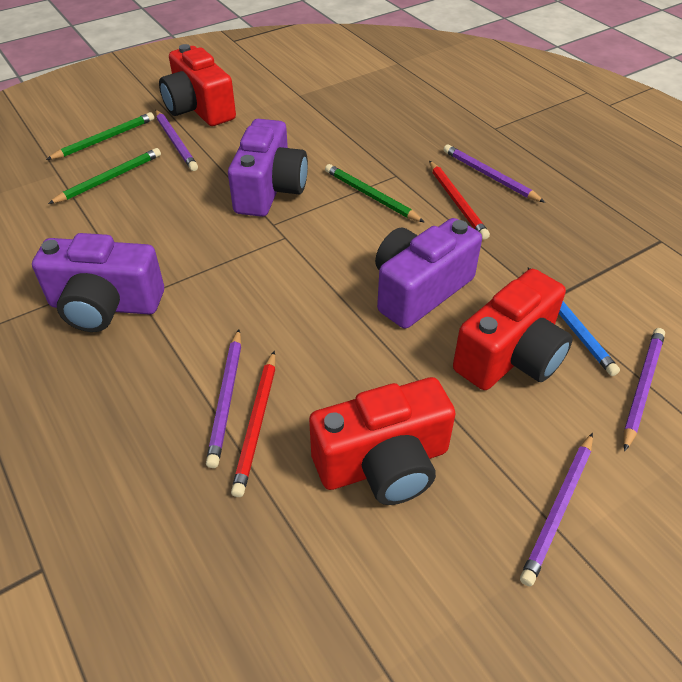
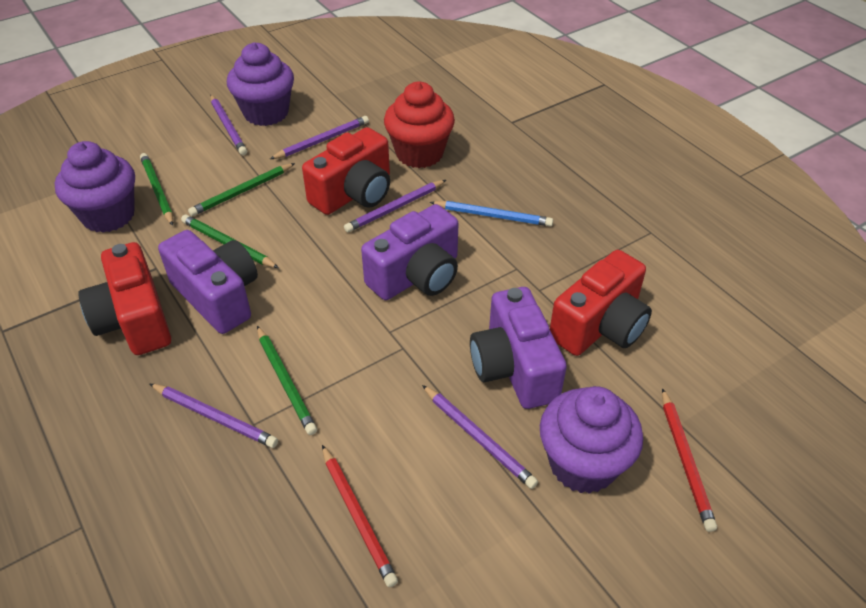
green pencil: [46,112,154,160] [48,148,161,204] [325,164,424,222] = 3 -> [140,153,173,226] [181,215,279,268] [188,163,295,216] [257,326,317,435] = 4
purple cupcake: none = 0 -> [55,141,135,233] [227,42,294,126] [540,386,643,494] = 3
red cupcake: none = 0 -> [384,82,455,168] = 1

